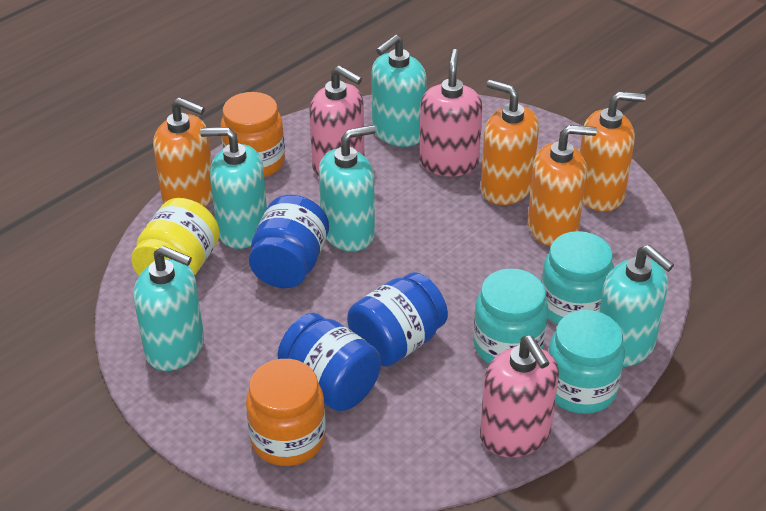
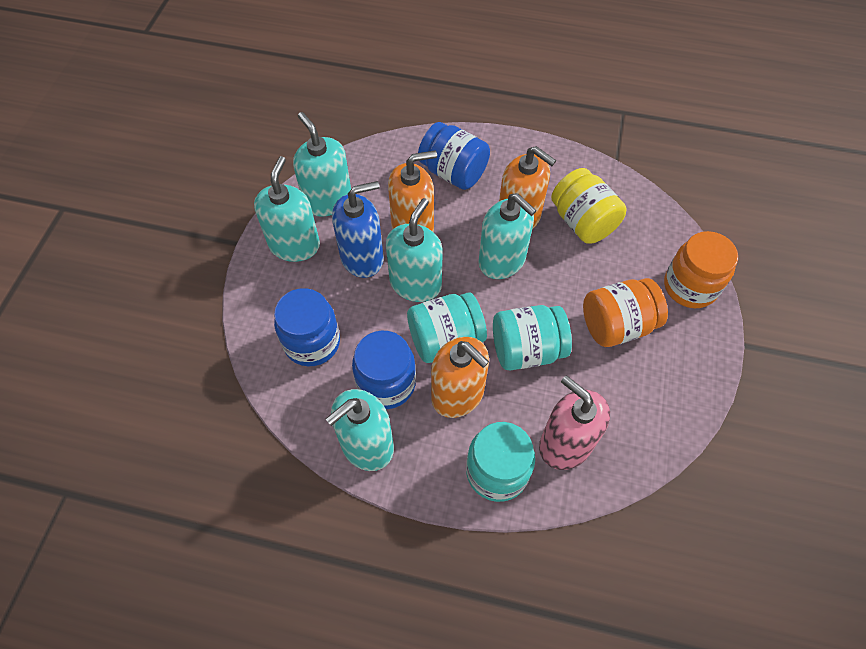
blue soap dispenser: none = 0 -> [332,181,384,278] = 1
orange soap dispenser: [153,97,212,207] [481,80,539,205] [528,125,597,246] [580,91,646,212] = 4 -> [388,150,437,232] [431,337,489,418] [499,146,556,229] = 3
pink soap dispenser: [309,65,364,177] [419,49,483,177] [480,336,559,457] = 3 -> [539,376,610,470] = 1

